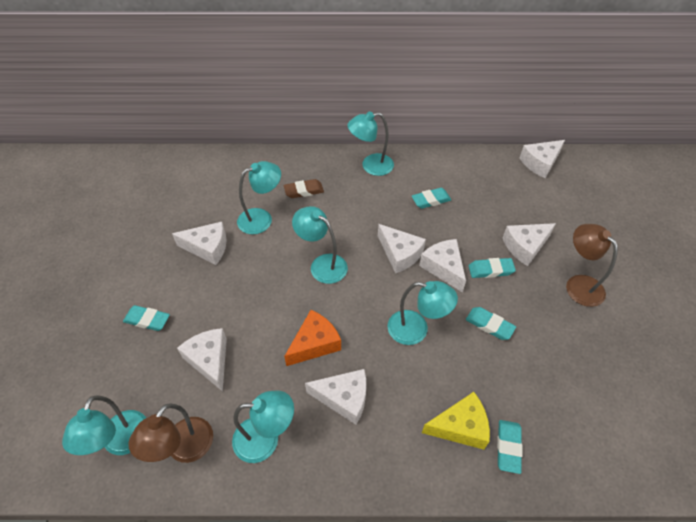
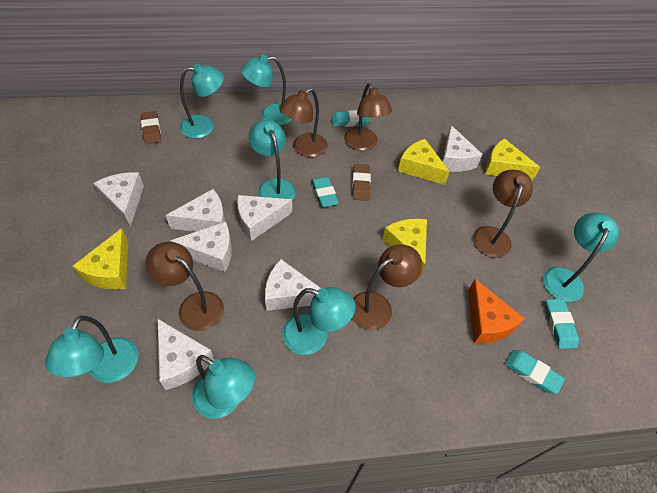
brown eraser: [284,179,324,198] = 1 -> [141,111,161,144] [352,164,371,201] = 2
brown lamp: [128,404,213,463] [566,224,618,307] = 2 -> [145,242,224,331] [279,88,328,157] [344,83,392,151] [352,245,423,330] [473,170,533,258] = 5
turquoise eraser: [123,305,170,331] [411,188,451,209] [466,307,516,340] [469,258,516,278] [497,420,523,474] = 5 -> [311,177,339,207] [331,110,371,127] [504,350,565,394] [545,299,579,349] = 4
turquoise lamp: [62,395,146,455] [232,390,294,463] [237,161,281,234] [292,206,348,284] [347,112,394,176] [387,281,458,345] = 6 -> [45,316,138,383] [180,64,224,138] [192,355,255,419] [241,55,293,126] [248,120,295,200] [282,287,356,355] [543,213,619,302] = 7
yellow cheese: [422,392,490,450] = 1 -> [73,228,128,290] [382,219,427,276] [398,139,450,185] [485,138,541,181] = 4

